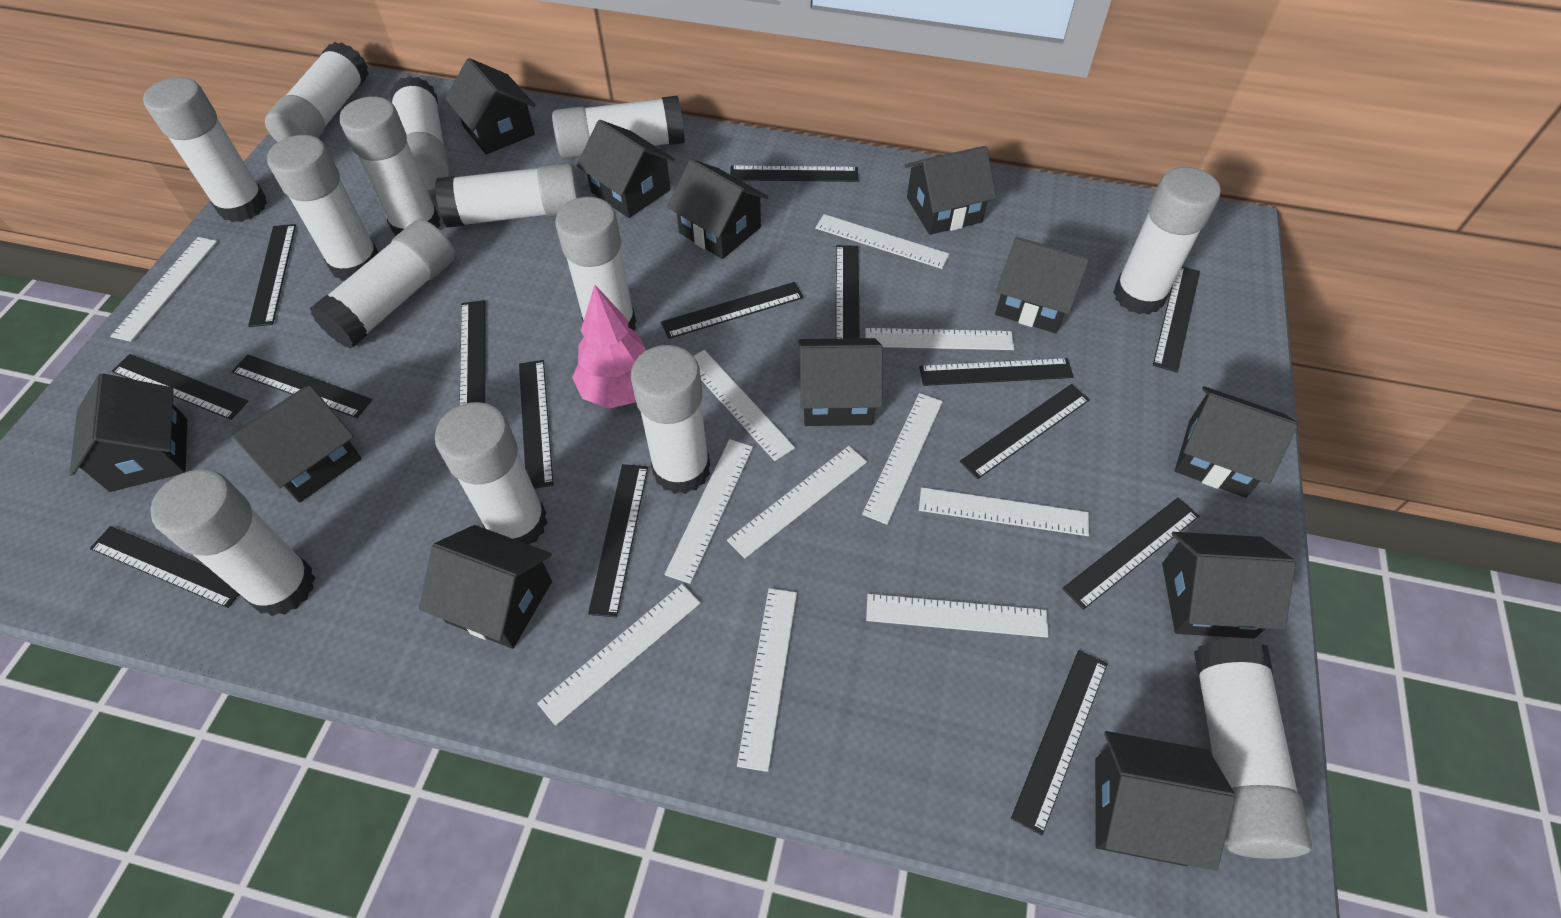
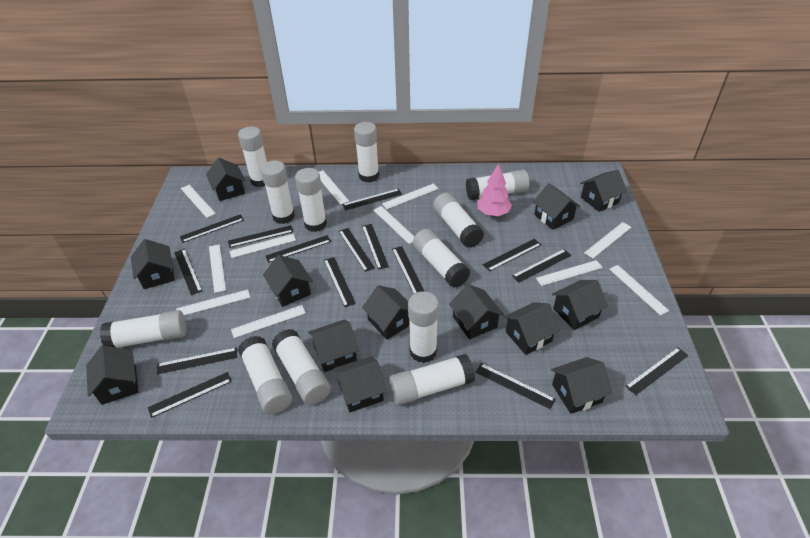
black house: [69,373,187,492] [231,386,361,503] [419,525,552,649] [445,58,535,155] [576,120,675,218] [667,159,768,259] [798,338,883,426] [904,146,996,235] [995,237,1090,333] [1095,731,1235,871] [1162,532,1296,639] [1175,386,1298,498] = 12 -> [86,346,139,405] [131,239,175,289] [206,158,245,201] [263,255,313,307] [308,320,359,372] [333,356,387,412] [362,285,410,340] [449,284,504,339] [503,302,560,355] [533,183,581,230] [551,357,612,414] [552,280,608,330] [580,170,627,212] = 13
white glue stick: [143,77,267,222] [150,469,315,616] [265,42,369,142] [267,135,379,281] [310,219,455,349] [340,97,441,236] [390,76,450,190] [435,162,581,227] [435,402,548,544] [552,95,685,159] [555,197,636,330] [631,345,710,494] [1113,167,1221,315] [1194,638,1312,859] = 14 -> [100,310,186,348] [238,126,267,187] [238,336,292,414] [261,160,295,224] [272,329,331,405] [295,168,327,232] [354,122,379,183] [389,354,475,405] [408,291,439,363] [413,229,470,288] [433,193,484,248] [466,170,529,200] = 12

